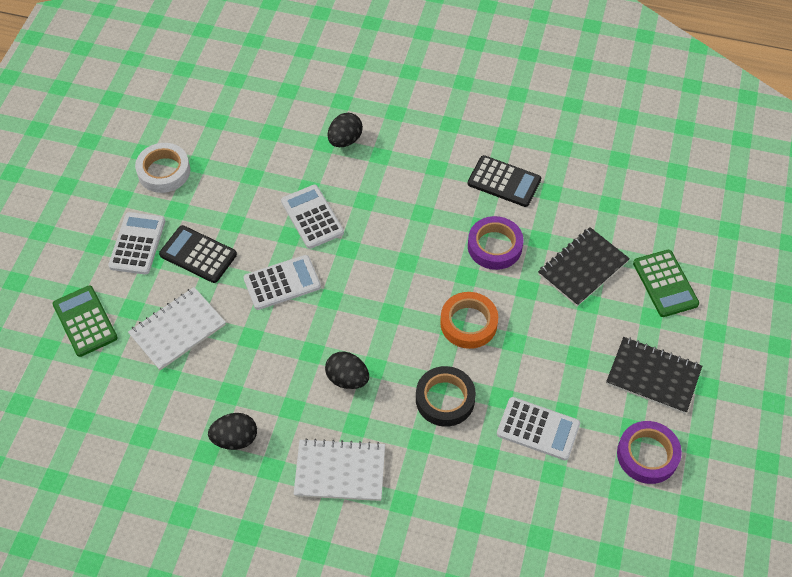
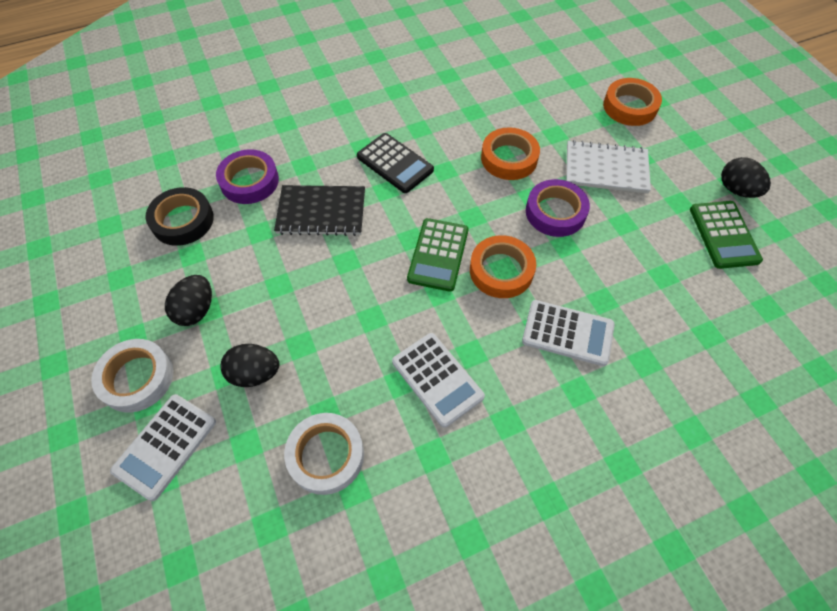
black calculator: [159,225,237,283] [467,155,541,207] = 2 -> [357,133,434,193] = 1
black notebook: [538,227,630,306] [606,337,702,414] = 2 -> [274,185,365,236] = 1
orange tape: [440,292,498,349] = 1 -> [470,235,536,298] [481,127,540,180] [603,78,662,126] = 3
white calculator: [108,212,165,274] [243,255,321,310] [281,185,344,249] [497,397,580,460] = 4 -> [110,394,216,501] [392,333,485,428] [522,300,615,366] = 3
white notebook: [128,287,226,370] [293,438,385,501] = 2 -> [566,140,651,193] = 1
white tape: [135,143,190,193] = 1 -> [91,339,173,413] [284,413,364,495] = 2

